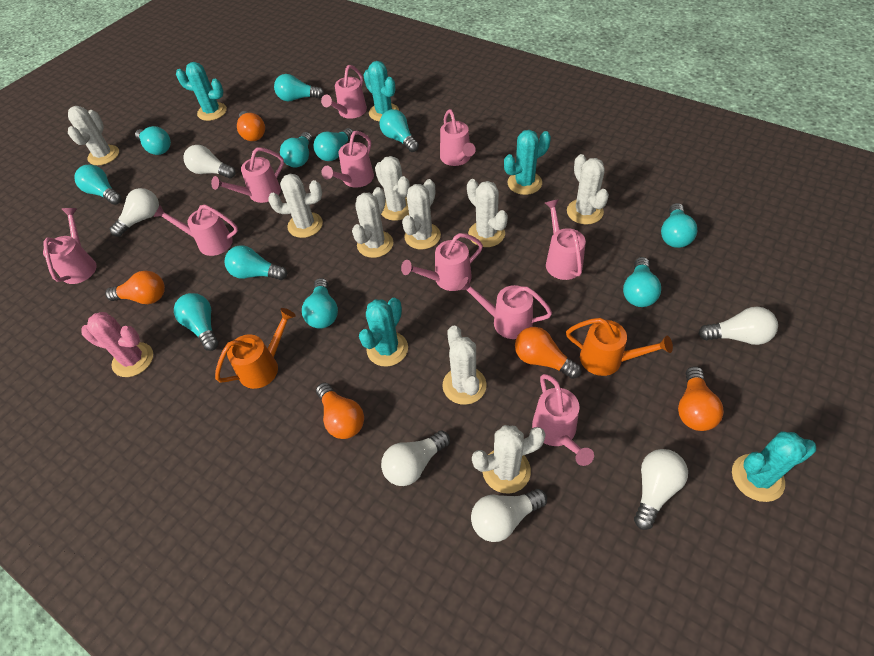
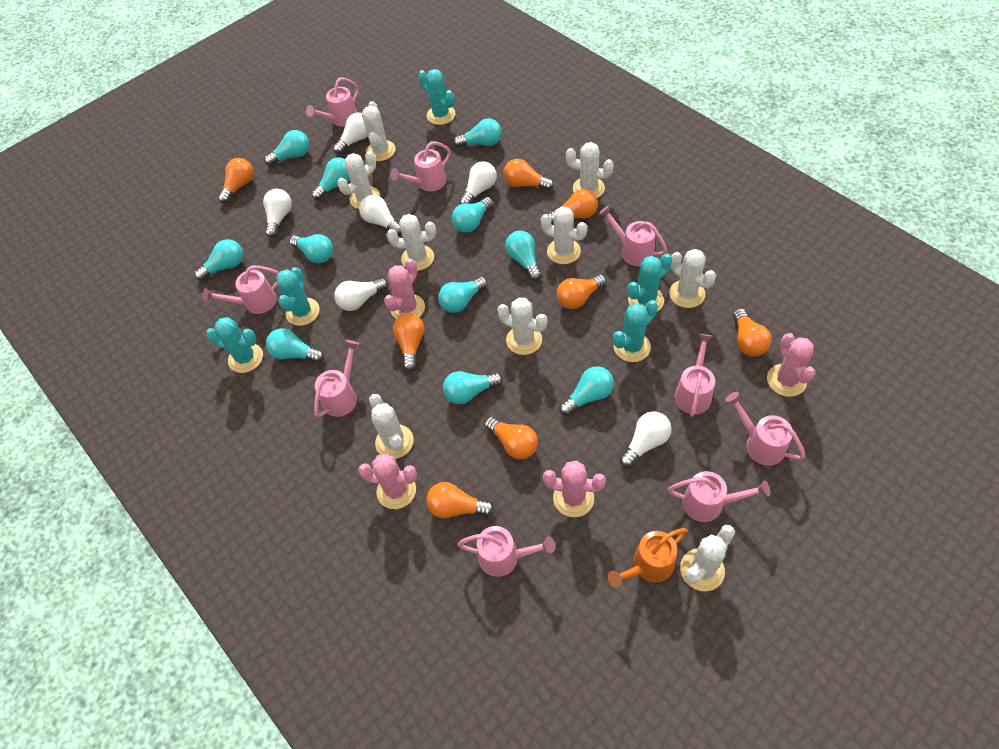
orange light bulb: [105,270,165,304] [237,111,265,141] [316,383,364,439] [515,327,582,379] [678,366,724,431] = 5 -> [218,158,254,204] [393,314,424,371] [426,482,494,518] [484,417,538,460] [503,159,554,191] [547,189,598,224] [557,275,606,309] [733,308,772,357] = 8
orange watering can: [215,308,296,389] [566,318,673,376] = 2 -> [607,528,688,588] = 1
pink cactus: [81,312,153,377] = 1 -> [358,453,417,509] [384,259,425,319] [543,460,606,517] [767,333,815,397] = 4
pink watering can: [43,208,97,284] [154,205,238,256] [211,147,284,203] [321,65,367,119] [321,131,374,188] [401,233,483,291] [440,109,476,166] [458,277,552,339] [532,374,594,466] [545,199,586,280] = 10 -> [203,266,280,314] [306,78,359,127] [314,340,359,418] [390,141,451,191] [457,526,555,577] [599,205,667,266] [668,471,770,522] [674,334,715,417] [725,392,805,466] = 9

